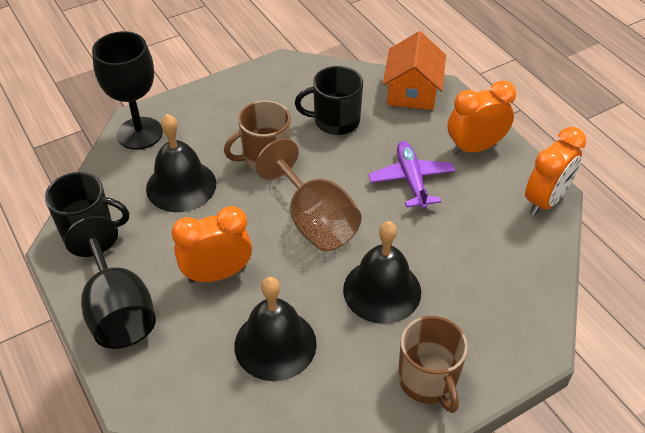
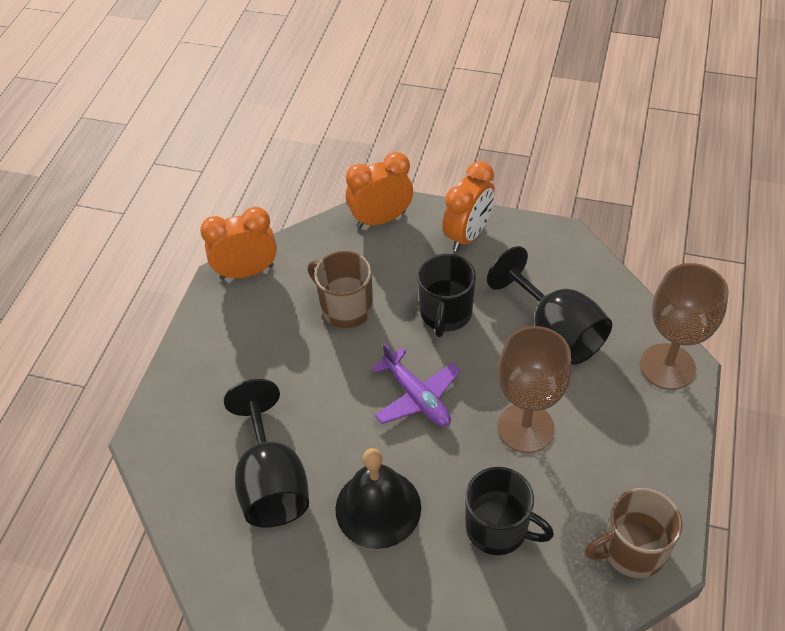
black bell: [146,114,216,212] [234,277,317,381] [343,221,421,324] = 3 -> [335,448,421,549] = 1
brown goblet: [255,138,362,251] = 1 -> [498,326,572,453] [640,263,729,390] = 2
orange house: [383,31,446,110] = 1 -> none = 0

